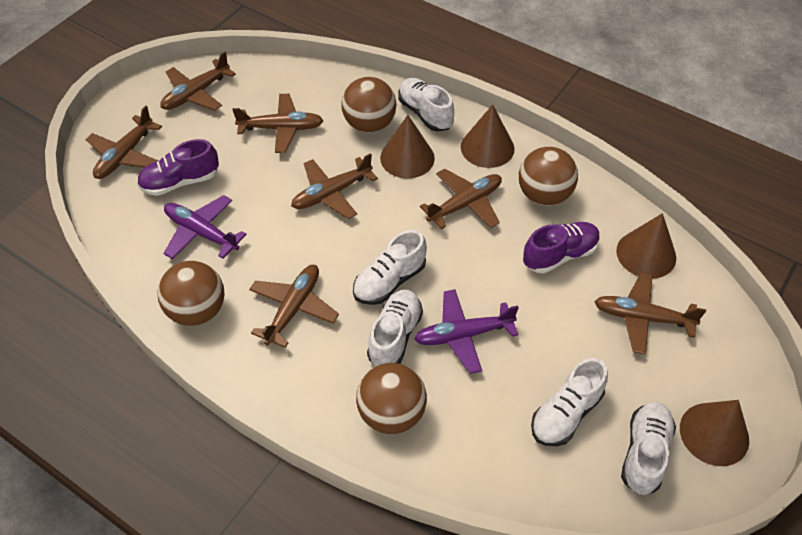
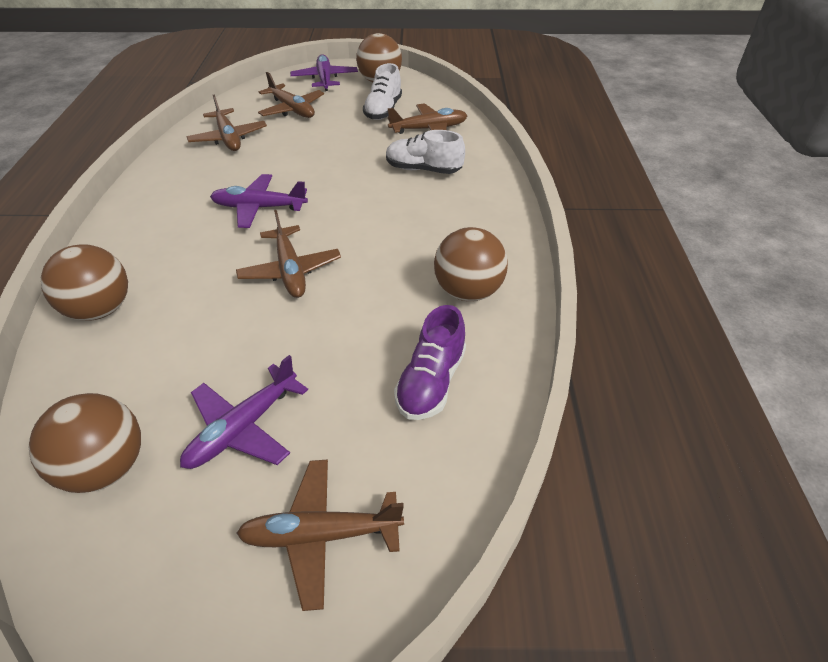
brown cone: [380,115,435,179] [461,104,514,168] [616,213,676,279] [680,400,749,466] = 4 -> none = 0
brown plane: [85,106,162,179] [160,52,236,111] [232,94,324,153] [249,265,339,348] [291,153,378,219] [420,169,502,229] [594,272,706,355] = 7 -> [186,95,267,151] [236,210,341,298] [236,460,404,611] [258,72,324,118] [387,103,468,134] = 5
purple plane: [163,195,247,259] [414,289,519,374] = 2 -> [180,355,308,469] [210,174,308,228] [290,54,358,91] = 3
purple shoe: [137,139,219,196] [523,222,600,274] = 2 -> [394,305,466,420] = 1
white shoe: [353,230,427,305] [367,289,423,366] [399,78,454,131] [531,358,608,446] [621,402,676,495] = 5 -> [363,63,402,120] [386,130,465,174] = 2

